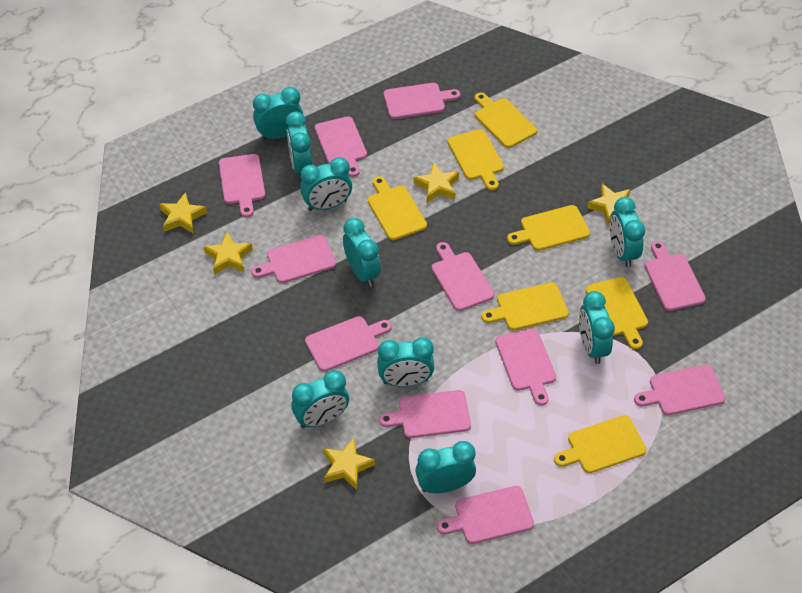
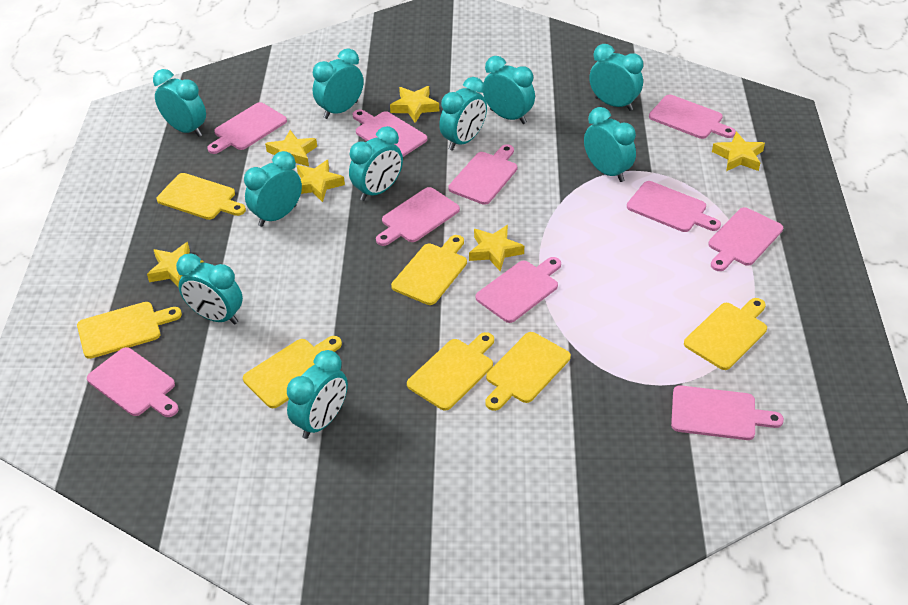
pink cutting board: [219,154,265,217] [251,235,336,283] [305,316,392,372] [315,116,367,177] [379,390,471,438] [384,83,460,119] [432,242,494,311] [437,486,534,544] [495,329,556,406] [634,365,726,415] [645,241,706,311] = 11 -> [87,347,179,417] [207,102,287,154] [352,109,427,157] [376,187,460,246] [448,144,517,205] [475,257,561,323] [627,181,721,232] [649,95,736,139] [671,385,784,440] [708,207,783,271] = 10
turquoise clock: [253,87,303,140] [286,111,312,173] [291,370,349,428] [300,157,352,211] [343,218,381,287] [377,337,434,387] [415,441,476,493] [579,291,615,364] [609,197,645,267] = 9 -> [153,69,206,137] [176,253,243,325] [244,151,302,227] [287,350,348,439] [313,48,363,119] [349,126,403,201] [439,77,487,151] [483,56,535,124] [584,107,636,182] [589,44,643,111] = 10
yellow star: [159,192,207,233] [204,232,253,275] [323,438,375,490] [413,162,459,203] [587,184,630,225] = 5 -> [147,242,204,288] [265,130,317,167] [297,160,345,202] [390,86,439,123] [469,225,524,271] [712,132,765,171] = 6

